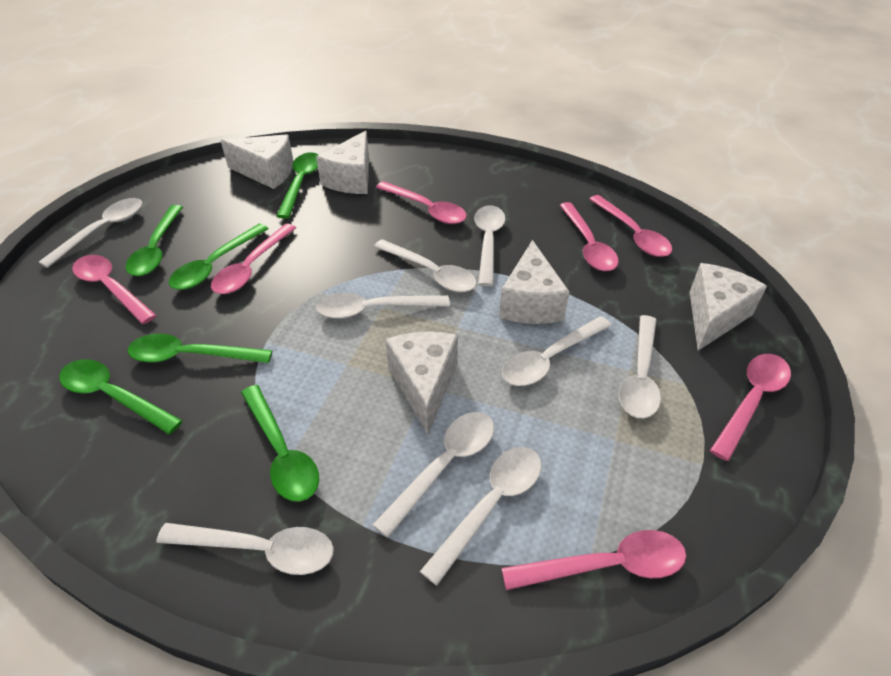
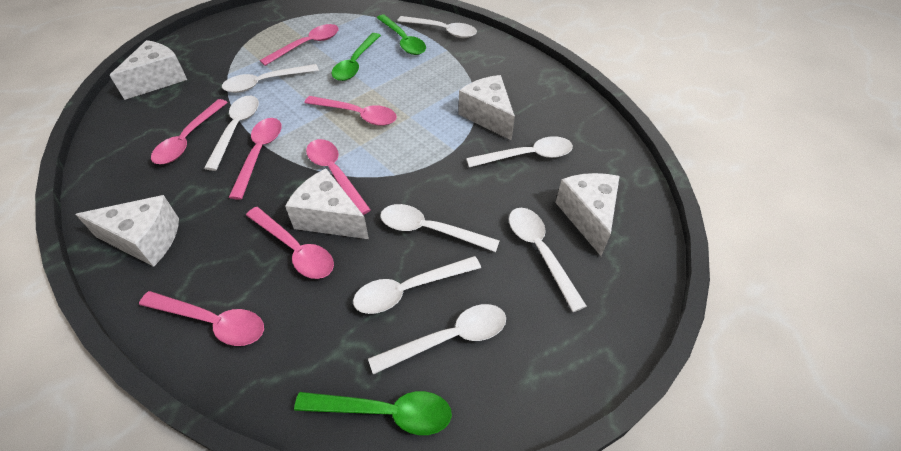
green spoon: [59,359,183,434] [126,205,183,276] [128,333,272,363] [169,224,268,290] [241,385,319,502] [277,152,318,219] = 6 -> [294,391,452,435] [331,33,381,81] [377,15,426,55] = 3
white spoon: [39,198,142,268] [156,523,334,575] [316,293,450,319] [373,412,494,538] [374,239,477,292] [420,447,542,585] [474,205,505,286] [502,316,612,386] [619,315,661,419] = 9 -> [204,96,259,171] [222,64,319,93] [353,256,481,314] [368,304,506,375] [380,204,500,252] [397,16,477,38] [466,136,573,167] [509,208,587,312] = 8

